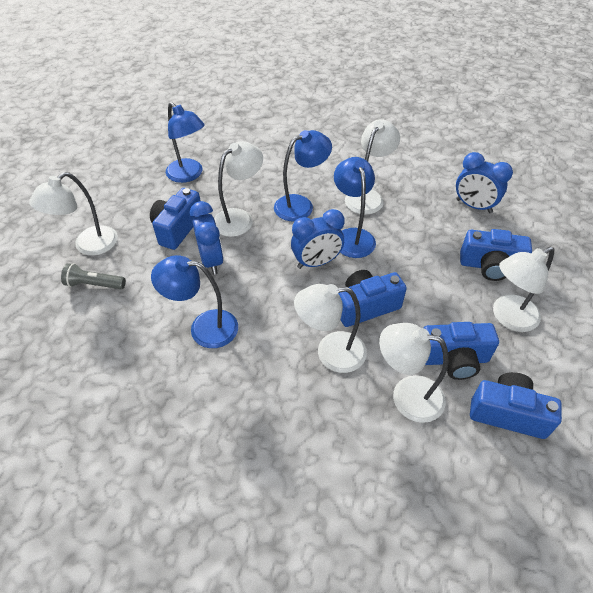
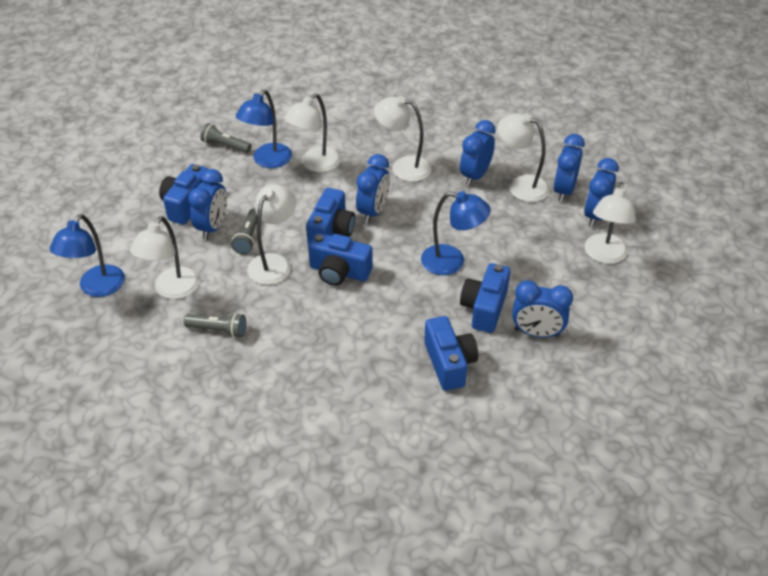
blue clock: [190,201,224,275] [291,209,345,269] [456,152,513,213] = 3 -> [188,169,227,240] [356,154,390,223] [460,120,496,186] [512,280,573,337] [553,134,585,202] [584,158,619,227] = 6
blue lamp: [151,255,238,348] [166,102,205,183] [274,130,332,221] [334,157,376,258] = 4 -> [50,214,125,297] [236,90,292,168] [421,191,491,275] = 3
grey flashlight: [61,263,126,289] = 1 -> [183,313,246,338] [200,123,252,153] [231,208,257,254] = 3

